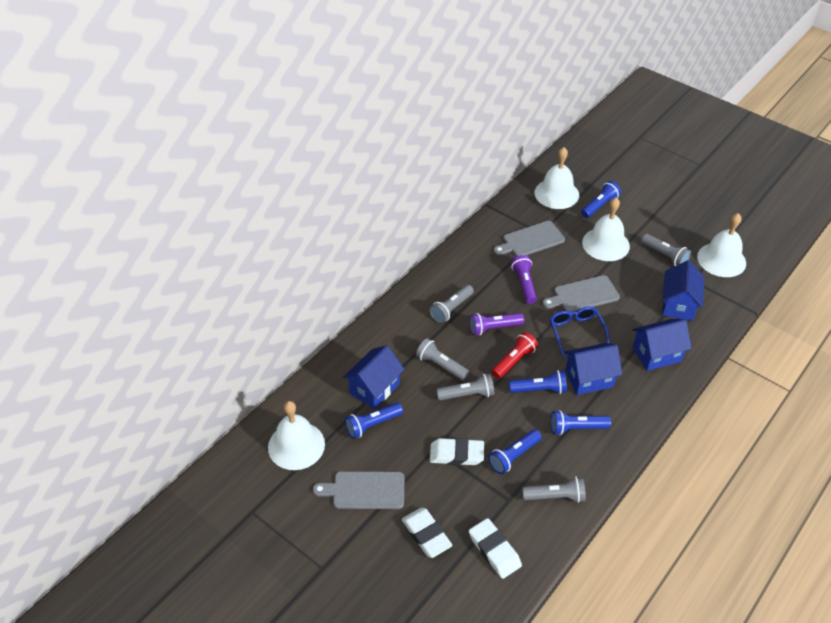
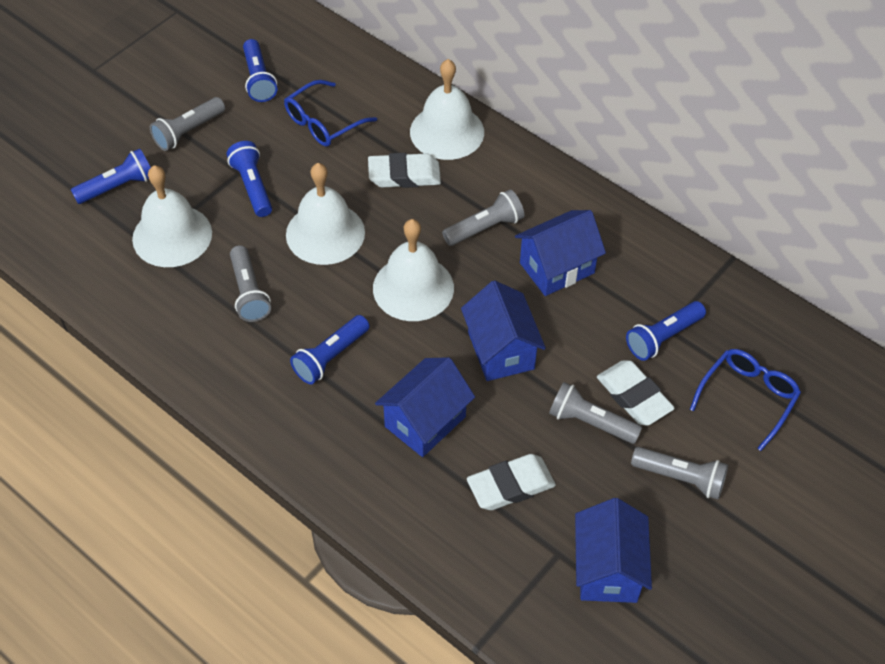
blue glasses: [550,306,609,358] = 1 -> [284,80,377,147] [690,349,801,451] = 2
grey cutting board: [313,471,404,509] [494,221,565,256] [543,275,620,312] = 3 -> none = 0
purple flashlight: [469,313,524,335] [511,255,537,304] = 2 -> none = 0
red flashlight: [491,332,538,379] = 1 -> none = 0

